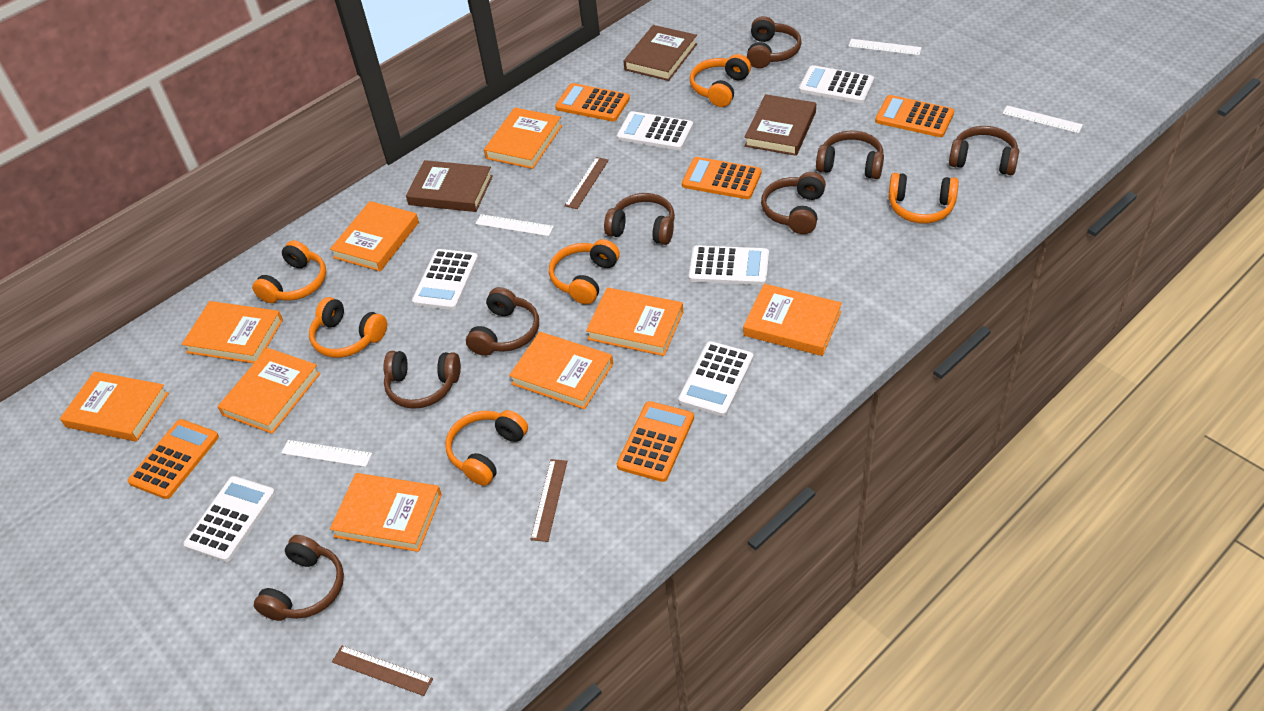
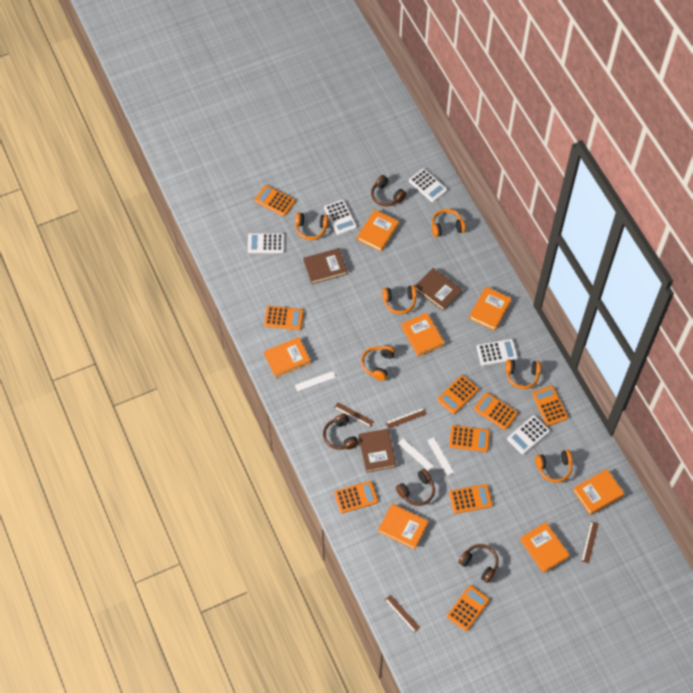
brown headphones: [254,535,344,621] [384,351,461,409] [466,287,539,356] [604,193,675,245] [747,16,802,68] [761,172,826,234] [816,131,884,179] [949,126,1019,175] = 8 -> [323,414,359,450] [371,175,406,207] [396,469,435,506] [458,544,498,583] = 4
brown ruler: [332,646,433,696] [530,459,567,542] [564,157,609,209] = 3 -> [334,402,374,427] [385,408,427,429] [385,595,420,633] [581,521,599,563] = 4
orange book: [60,371,169,441] [182,301,283,363] [217,348,321,434] [330,201,419,271] [330,473,442,552] [484,107,562,169] [509,332,613,409] [586,287,683,356] [743,284,842,356] = 9 -> [264,337,311,378] [357,210,399,252] [378,504,428,550] [401,313,444,357] [469,287,512,331] [520,522,570,573] [573,469,625,515] = 7
orange calculator: [128,419,219,499] [555,83,630,121] [617,401,694,482] [682,157,761,199] [875,95,954,137] = 5 -> [255,185,295,216] [264,306,304,330] [334,481,378,513] [437,375,479,414] [447,585,490,631] [449,425,490,452] [449,484,493,514] [474,392,518,430] [532,386,568,426] = 9
white calculator: [183,476,275,562] [412,249,478,310] [617,111,693,150] [678,341,754,416] [689,245,769,285] [799,65,874,104] = 6 -> [248,233,285,253] [324,199,357,235] [409,168,448,202] [476,339,518,366] [507,415,550,455] = 5
white ruler: [281,440,372,467] [475,214,554,236] [848,39,922,55] [1002,105,1083,133] = 4 -> [295,371,336,391] [398,438,434,471] [427,437,454,476] = 3

